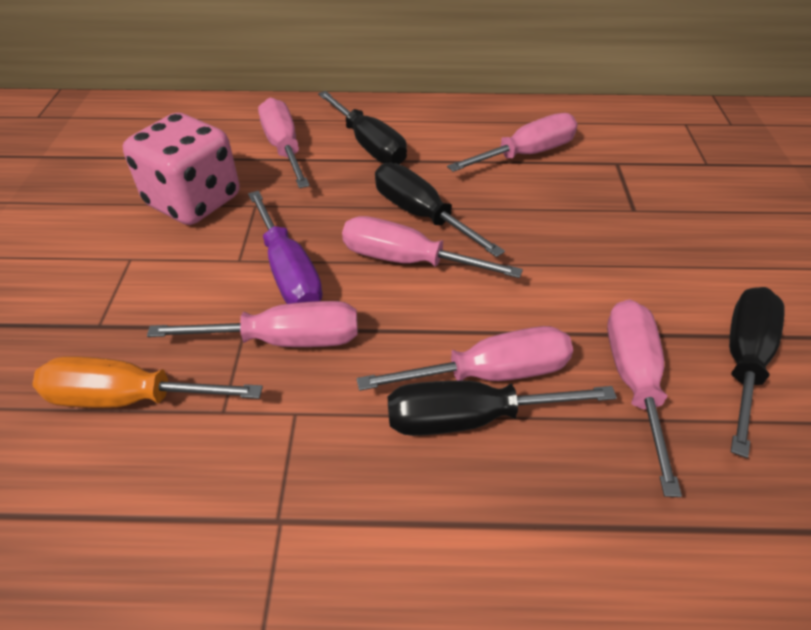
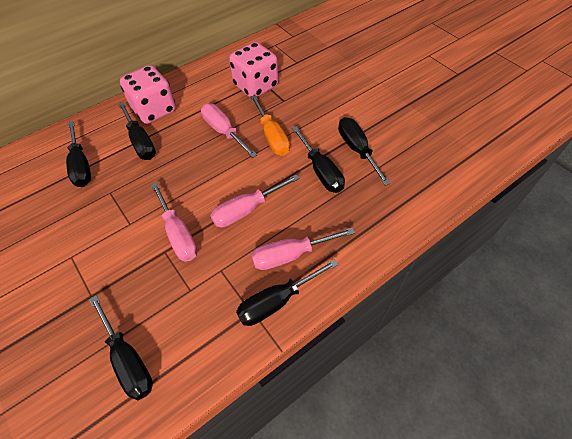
black screwdriver: [318,91,407,164] [375,163,505,257] [388,381,617,436] [729,287,785,458] = 4 -> [66,121,91,187] [89,295,153,400] [118,102,156,160] [236,259,339,326] [292,126,345,193] [338,117,391,186] = 6
pink dice: [123,113,240,225] = 1 -> [120,65,176,124] [229,42,279,98] = 2
pink screwdriver: [147,301,358,347] [258,98,310,188] [342,216,523,278] [357,326,573,391] [447,113,578,172] [607,299,682,497] = 6 -> [151,182,197,262] [201,103,257,158] [210,174,300,227] [251,228,355,270] = 4
purple screwdriver: [248,191,323,304] = 1 -> none = 0

